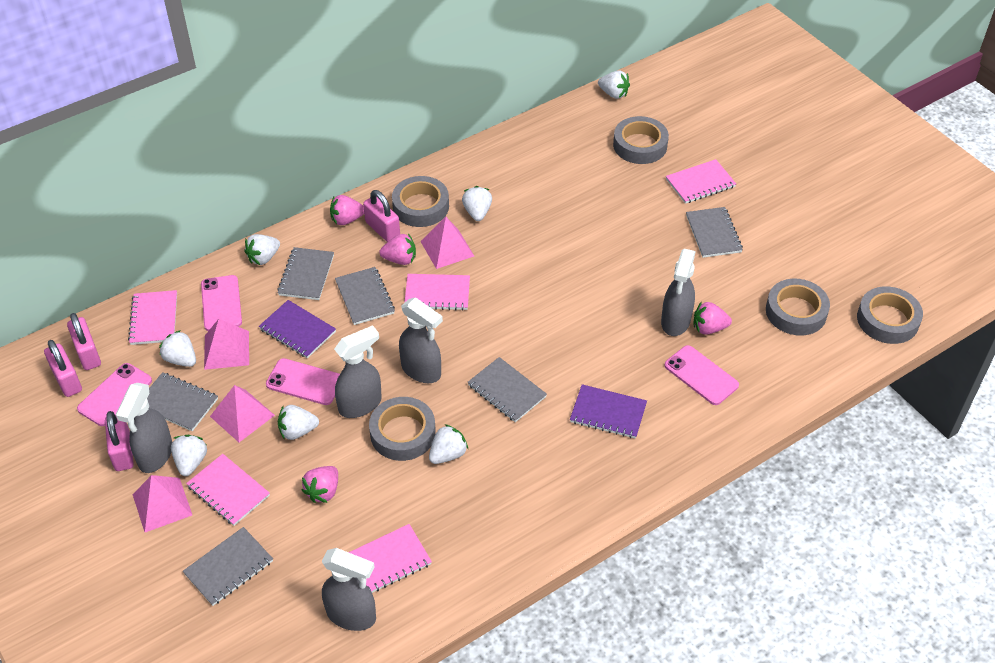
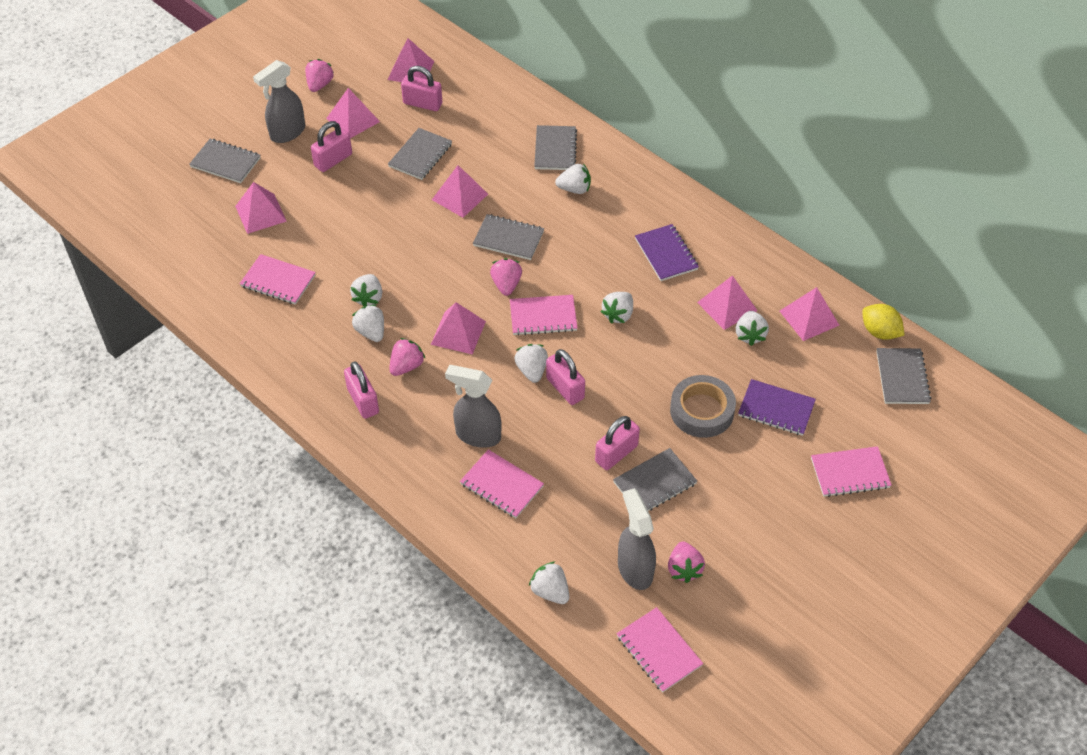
grey spray bottle: [116,383,172,473] [322,548,376,631] [334,325,382,418] [399,297,443,383] [661,249,696,336] = 5 -> [253,60,305,143] [445,365,502,448] [618,488,656,590] = 3
grey tape: [369,397,436,461] [392,176,449,227] [613,116,669,164] [766,279,830,336] [857,286,923,344] = 5 -> [670,375,736,438] = 1
pink padlock: [44,340,82,397] [67,313,101,370] [105,411,134,471] [363,190,400,242] = 4 -> [311,121,352,172] [344,361,379,419] [401,66,442,111] [546,349,585,405] [595,416,640,470] = 5
pink phone: [77,363,152,426] [201,275,242,331] [266,358,340,405] [664,345,739,405] = 4 -> none = 0
pink pyramid: [133,475,192,532] [204,319,249,370] [210,385,275,442] [420,217,474,269] = 4 -> [235,182,287,234] [326,88,380,138] [387,38,434,82] [431,302,486,354] [432,165,488,218] [697,275,758,330] [780,287,839,341] = 7
yellow lemon: none = 0 -> [862,304,905,340] = 1

